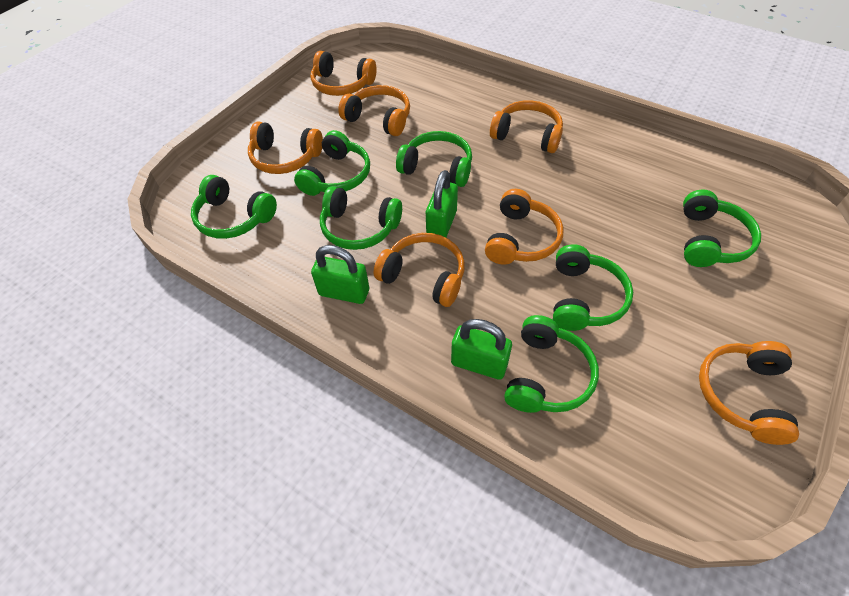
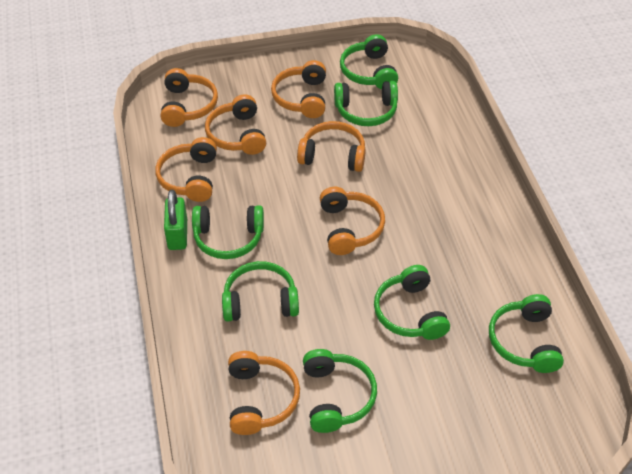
green padlock: [311,245,369,304] [426,170,458,237] [451,319,512,380] = 3 -> [164,190,187,250] = 1

